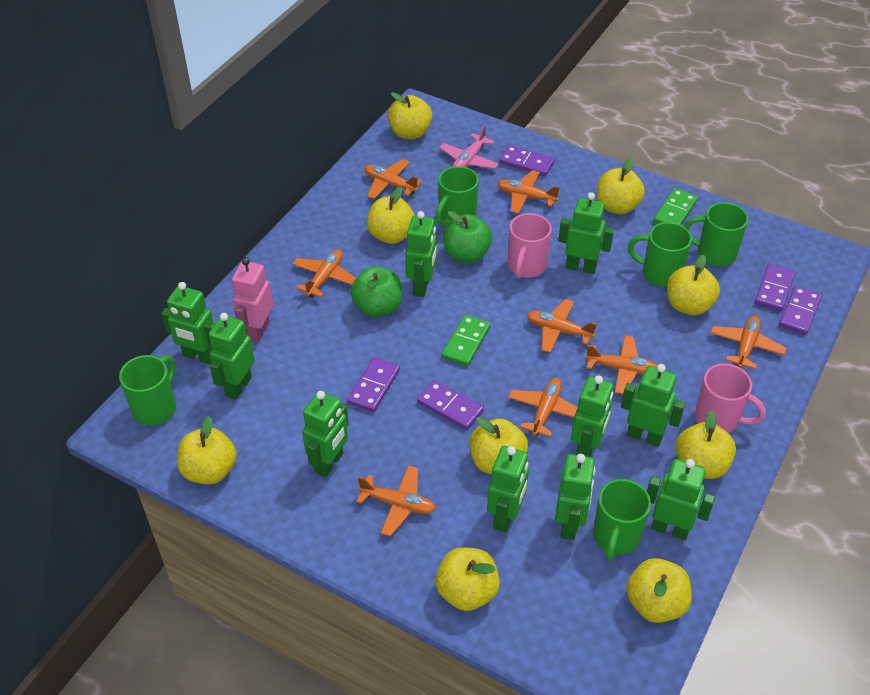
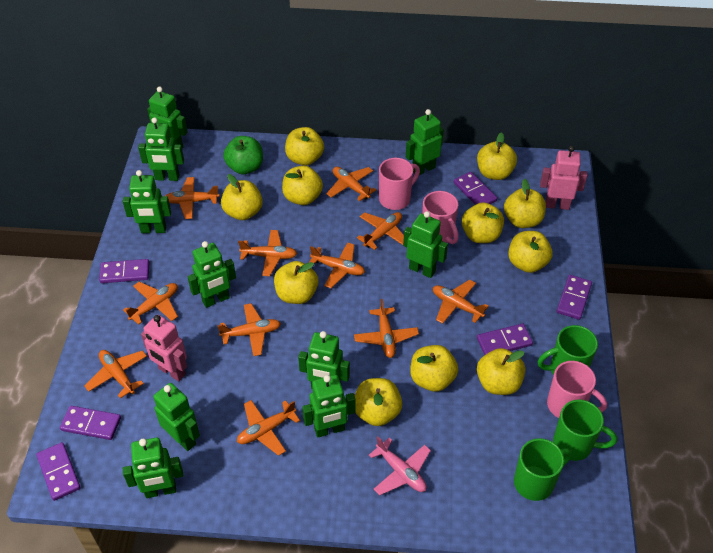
green apple: [350,267,402,317] [443,211,492,263] = 2 -> [223,136,263,174] = 1
green domino: [442,315,491,366] [654,188,698,225] = 2 -> none = 0
green mug: [119,355,176,426] [435,166,479,226] [593,479,651,561] [628,222,692,287] [684,202,748,266] = 5 -> [514,438,572,501] [538,325,598,375] [553,400,617,461] = 3
orange plane: [293,249,356,297] [356,465,436,536] [364,159,422,199] [497,170,560,214] [508,378,578,437] [527,299,597,353] [585,335,657,394] [710,316,787,369] = 8 -> [84,350,147,398] [123,282,178,325] [165,177,219,219] [217,303,281,356] [237,400,300,456] [238,230,297,276] [309,242,365,288] [326,167,376,201] [354,299,419,358] [357,212,404,250] [433,280,489,324] = 11
pink mug: [508,213,552,278] [695,363,766,433] = 2 -> [379,158,420,210] [422,191,459,244] [547,361,607,418] = 3
pink robot: [232,257,273,344] = 1 -> [141,315,187,381] [540,146,587,210] = 2
purple domino: [347,357,400,412] [417,380,484,430] [499,145,555,176] [755,264,795,311] [779,286,822,335] = 5 -> [36,442,80,501] [60,406,121,440] [99,259,150,283] [454,172,497,205] [477,323,533,355] [557,275,592,320] = 6
yellow apple: [177,416,237,485] [367,186,415,244] [388,92,432,139] [435,548,500,611] [470,417,528,474] [597,158,645,215] [626,558,692,623] [667,255,720,315] [676,410,736,479] = 9 -> [221,174,263,220] [274,261,318,304] [282,165,323,205] [285,127,324,166] [355,378,402,426] [410,345,458,392] [462,202,504,243] [477,132,517,180] [477,348,525,395] [504,179,546,228] [508,231,552,273] = 11

